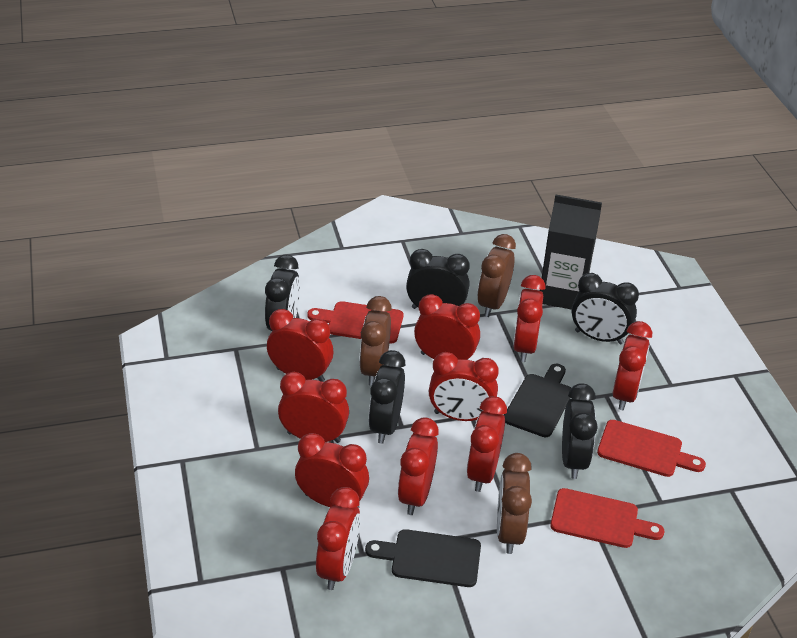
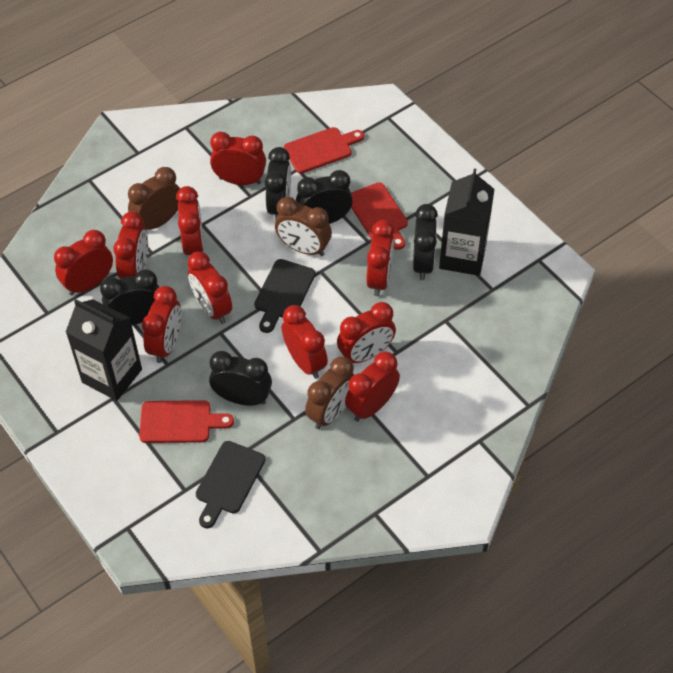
black carton: [540,195,602,310] = 1 -> [66,299,142,401] [439,169,494,276] = 2

